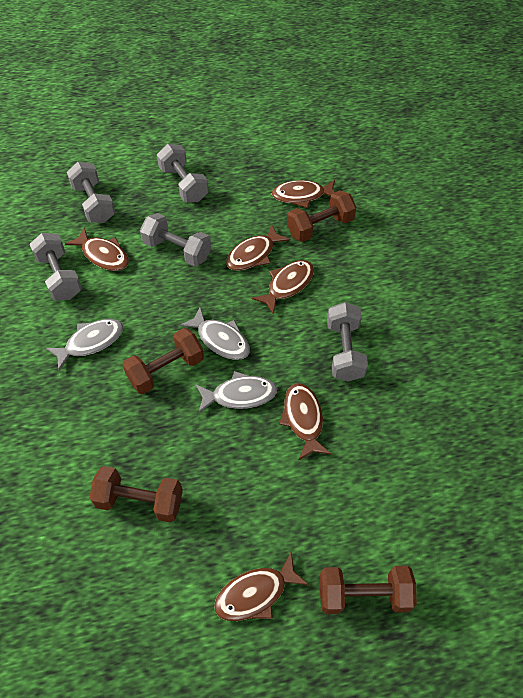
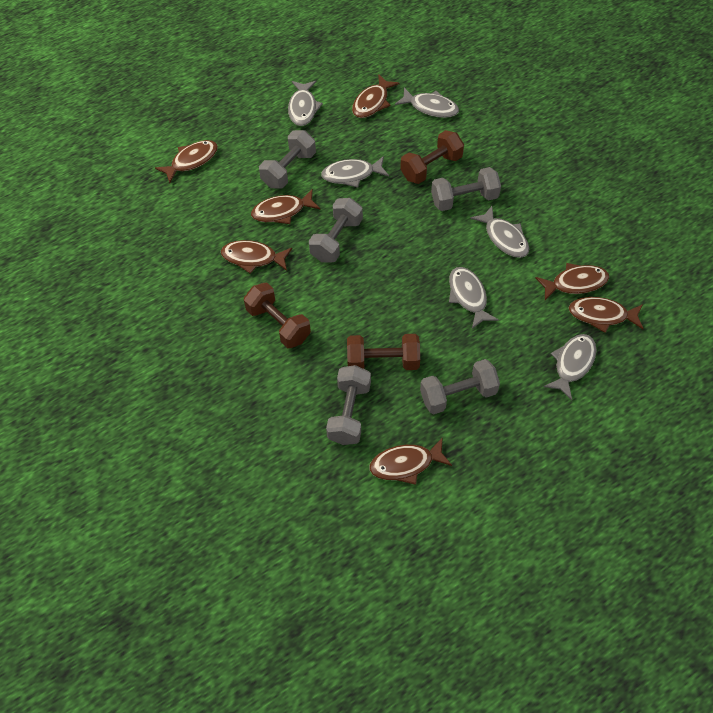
brown dumbbell: [90,466,183,522] [122,328,204,394] [287,190,356,242] [320,566,417,614] = 4 -> [244,283,311,348] [347,334,420,370] [400,130,464,184] = 3
brown fish: [65,228,129,271] [214,553,309,621] [226,224,290,271] [252,260,314,315] [272,180,335,208] [279,383,331,461] = 6 -> [155,140,218,183] [221,240,292,274] [251,189,321,224] [352,74,399,118] [370,437,452,485] [535,263,609,300] [569,297,644,333] = 7
grey fish: [46,319,123,370] [180,307,250,360] [196,371,277,413] = 3 -> [288,81,323,126] [321,156,389,188] [395,88,459,118] [449,267,499,329] [471,206,529,258] [544,334,596,400] = 6

